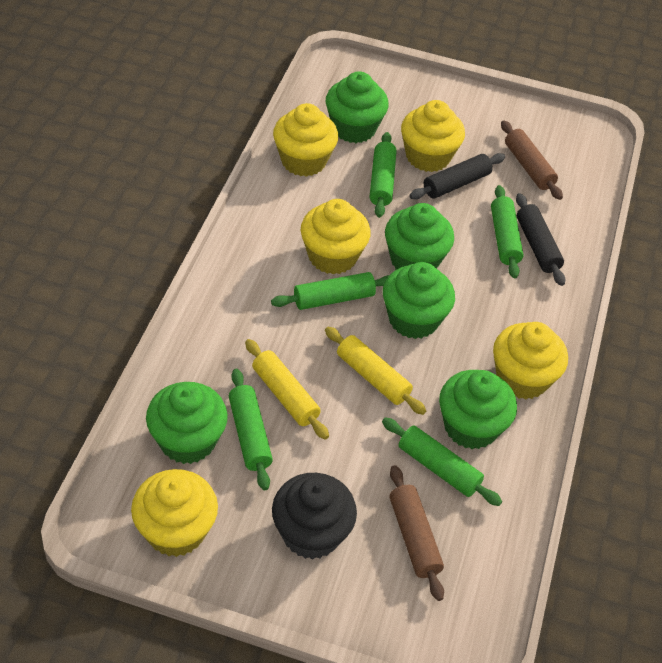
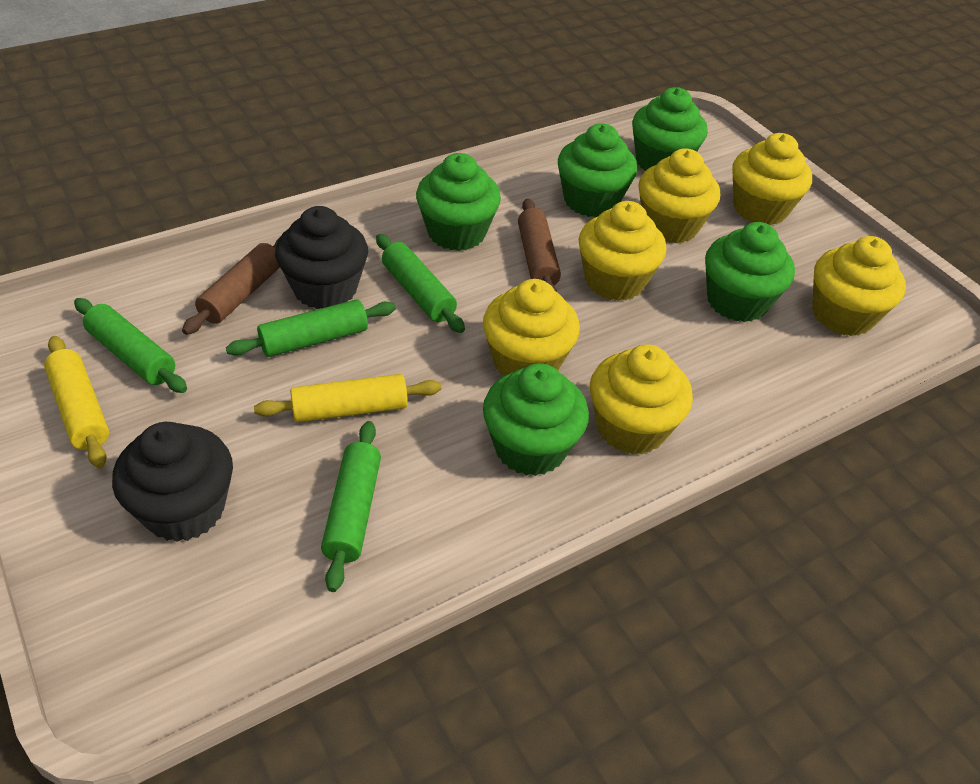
black cupcake: [272,473,357,560] = 1 -> [112,422,233,542] [275,206,368,309] = 2
black rolling pin: [409,153,505,199] [516,193,565,286] = 2 -> none = 0
green rolling pin: [229,369,273,490] [271,272,389,310] [370,132,397,218] [382,418,502,506] [491,185,523,278] = 5 -> [74,298,187,393] [226,300,396,357] [321,421,381,592] [376,234,465,333] = 4
yellow cupcake: [131,469,218,557] [273,103,338,177] [301,199,371,275] [401,100,465,172] [493,322,568,400] = 5 -> [483,279,580,376] [579,201,667,301] [590,344,693,455] [638,148,720,244] [732,133,812,225] [812,236,906,336] = 6

